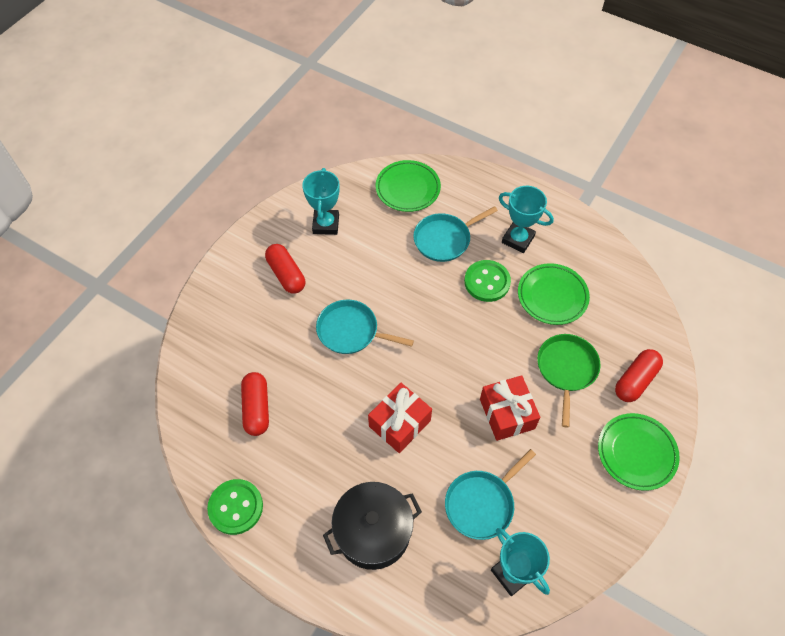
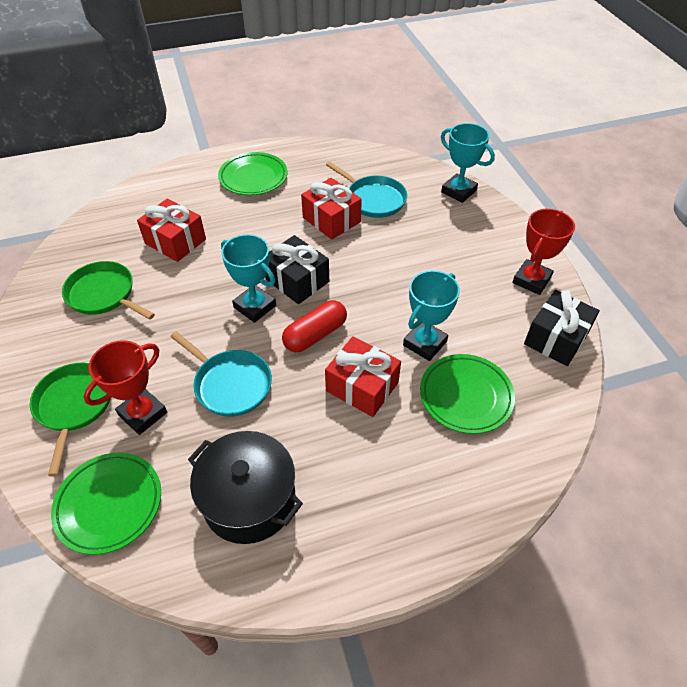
black gift: none = 0 -> [265,235,329,304] [524,290,600,366] = 2
green button: [207,479,263,535] [464,260,511,302] = 2 -> none = 0
green pan: [537,334,601,427] = 1 -> [30,363,111,476] [62,261,155,320] = 2
red capsule: [241,372,269,436] [265,244,305,294] [615,349,663,402] = 3 -> [282,300,347,352] = 1
red gift: [368,383,432,453] [480,375,540,441] = 2 -> [137,199,206,262] [301,178,362,240] [325,336,401,417] = 3
red trophy: none = 0 -> [84,340,167,435] [512,209,575,295] = 2
turquoise pan: [316,300,414,354] [413,206,498,262] [445,449,536,540] = 3 -> [170,332,272,417] [326,162,407,218] = 2

